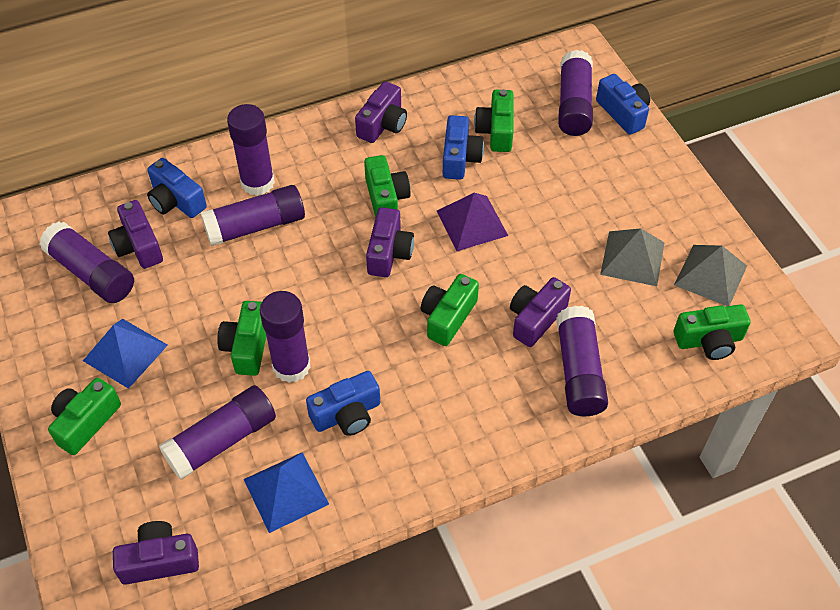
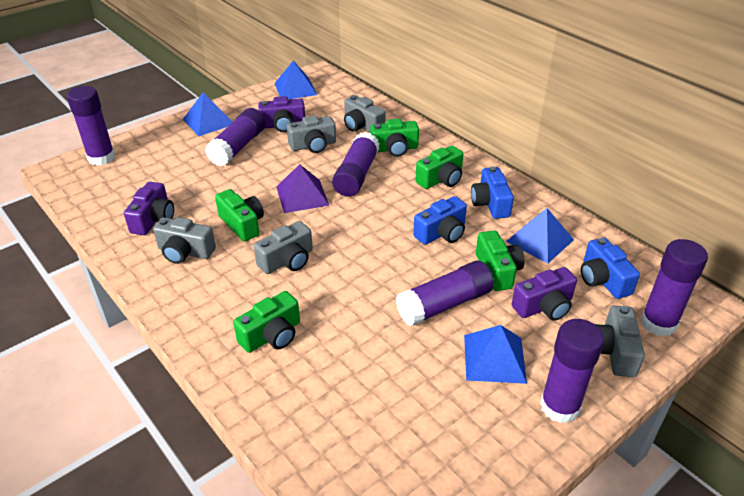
blue camera: [147,158,207,218] [306,371,380,436] [443,115,484,180] [596,74,650,135] = 4 -> [413,196,467,245] [471,166,514,219] [581,237,640,299] = 3
blue pyramid: [83,319,168,389] [244,452,329,533] = 2 -> [182,92,233,136] [274,60,317,99] [464,325,527,384] [506,208,574,264] = 4
green camera: [48,378,121,455] [217,301,266,376] [364,155,411,218] [421,274,479,346] [474,89,514,152] [674,304,751,360] = 6 -> [215,189,264,242] [233,291,300,353] [370,119,419,157] [415,146,463,189] [476,230,524,291] = 5
grey camera: none = 0 -> [153,217,216,264] [254,221,313,274] [287,115,336,153] [344,95,386,132] [595,306,645,377] = 5
grey pyramid: [600,228,664,286] [674,245,747,306] = 2 -> none = 0
purple camera: [108,200,163,269] [113,521,199,585] [355,81,407,143] [366,207,414,277] [510,277,571,347] = 5 -> [124,182,174,235] [258,96,305,132] [512,267,577,321] = 3
purple glue stick: [39,222,134,303] [159,385,276,480] [200,185,305,246] [227,104,275,196] [260,291,311,383] [556,306,608,416] [558,50,593,136] = 7 -> [67,86,115,166] [205,108,266,166] [332,132,380,197] [396,261,494,327] [540,319,604,423] [641,239,708,337] = 6

